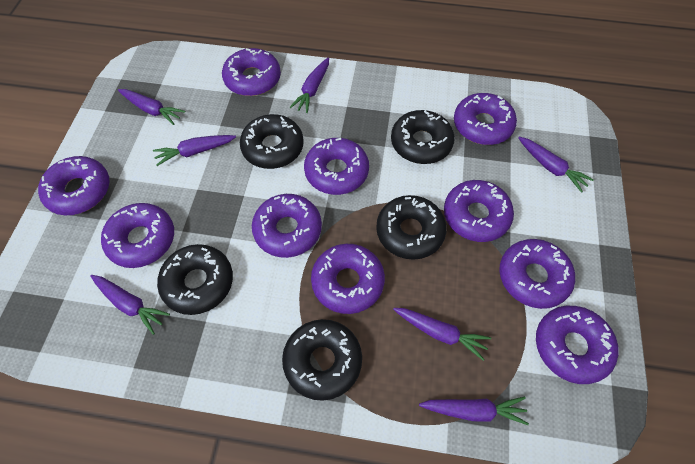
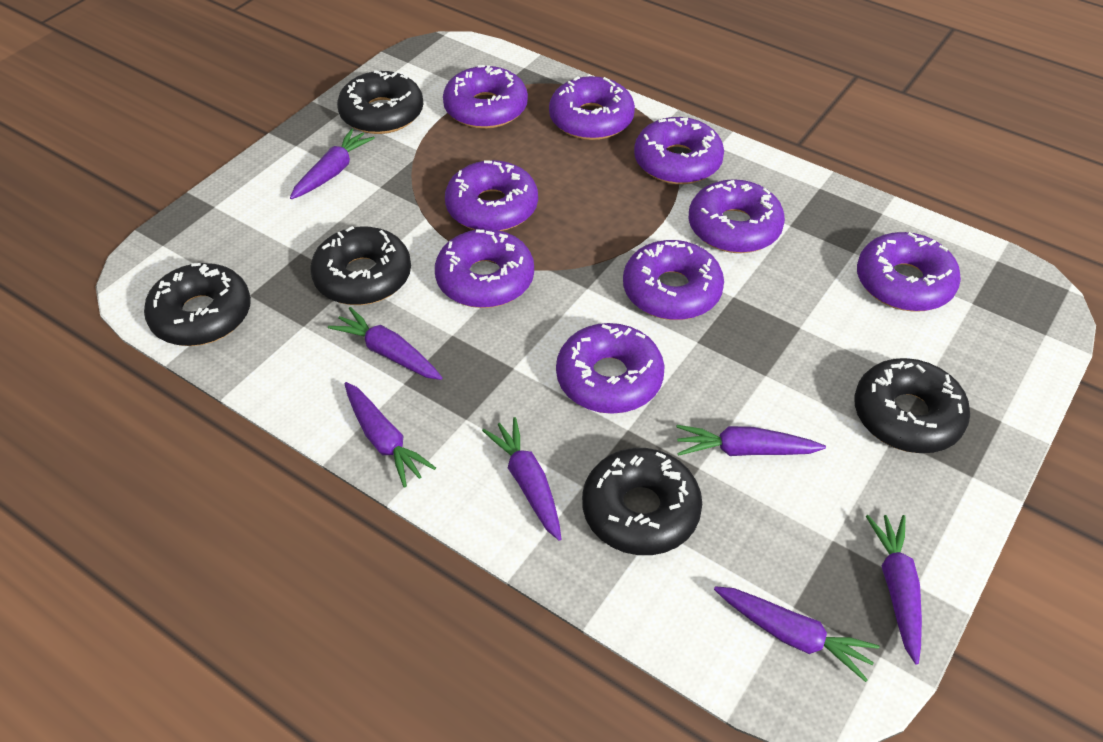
purple donut: [38,156,110,215] [101,203,174,268] [222,48,281,96] [252,194,322,258] [304,138,369,195] [311,244,385,314] [444,180,514,242] [454,93,517,145] [499,239,575,309] [536,306,619,384] = 10 -> [435,229,534,308] [443,65,528,129] [445,160,538,231] [549,76,635,140] [556,323,664,414] [623,240,724,320] [634,117,724,184] [689,179,785,253] [857,232,961,312] = 9

